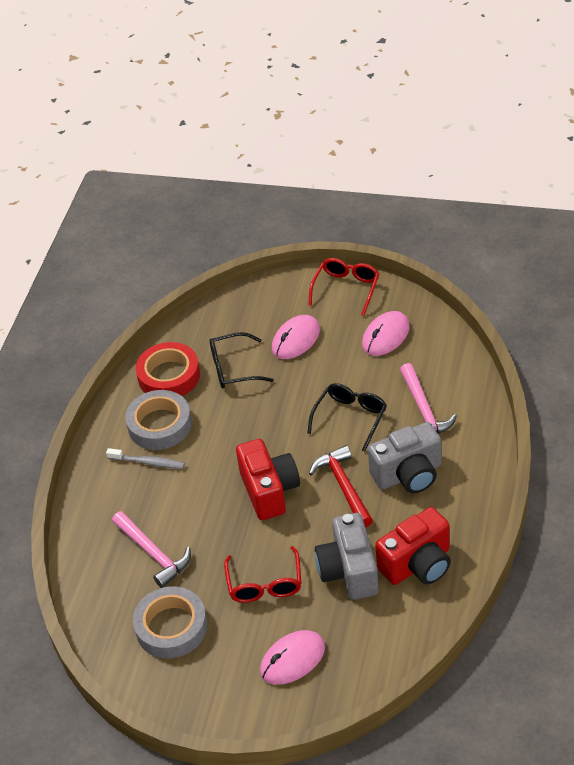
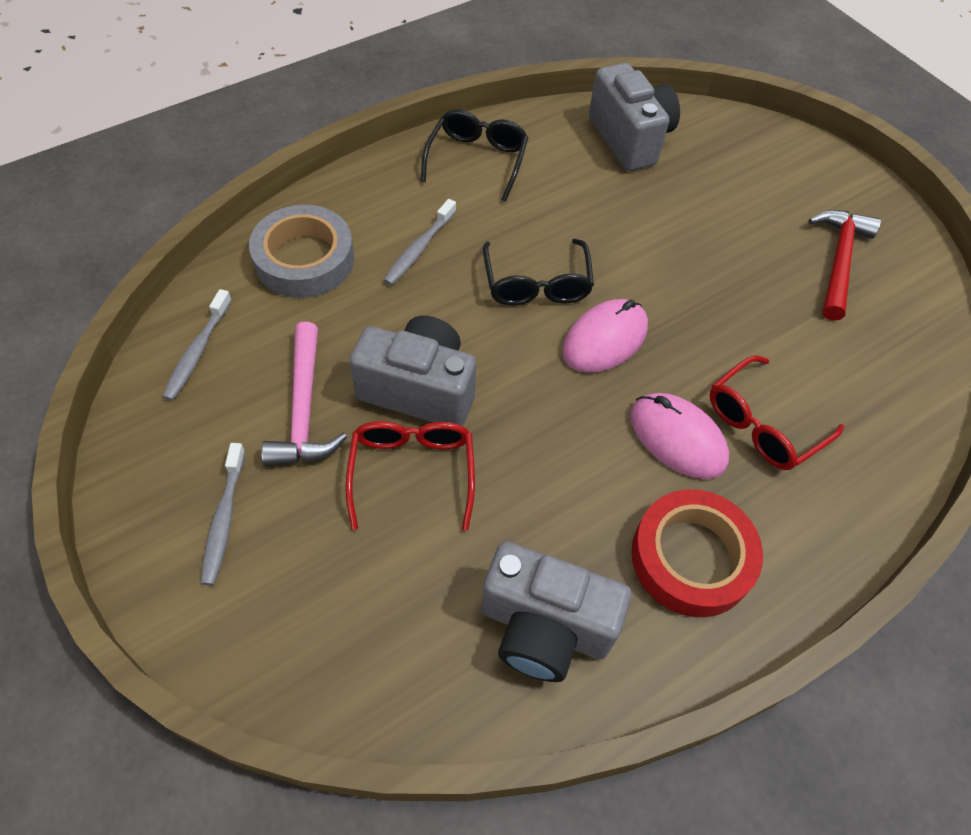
grey camera: [315,513,379,600] [368,422,442,493] = 2 -> [349,316,476,426] [481,541,631,682] [589,63,680,171] = 3
grey tape: [125,390,192,450] [133,586,208,658] = 2 -> [249,205,354,298] = 1
grey toothbrush: [106,448,185,469] = 1 -> [162,289,232,401] [201,443,245,585] [383,199,456,286] = 3
pink hammer: [112,511,191,588] [400,363,457,434] = 2 -> [261,322,347,466] = 1
pink mouse: [260,630,325,685] [272,315,320,359] [362,311,410,356] = 3 -> [562,299,648,373] [630,393,729,479] = 2
red camera: [236,439,300,520] [375,507,451,585] = 2 -> none = 0

